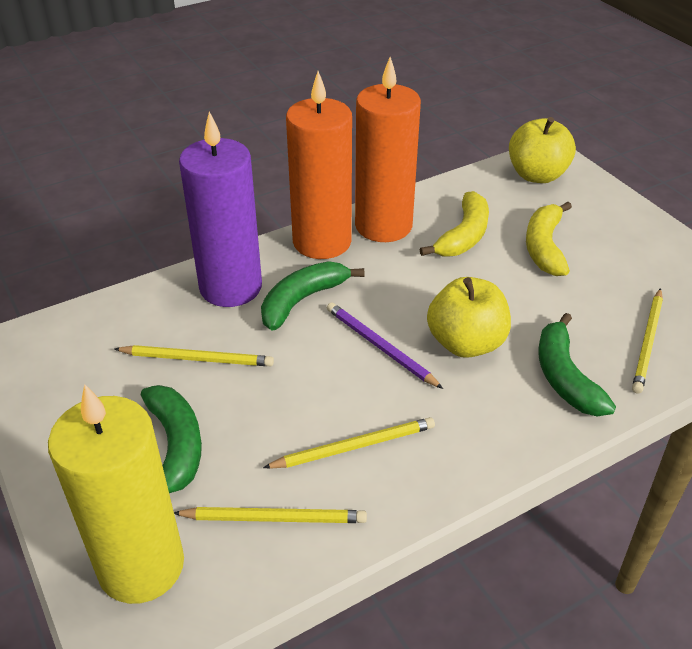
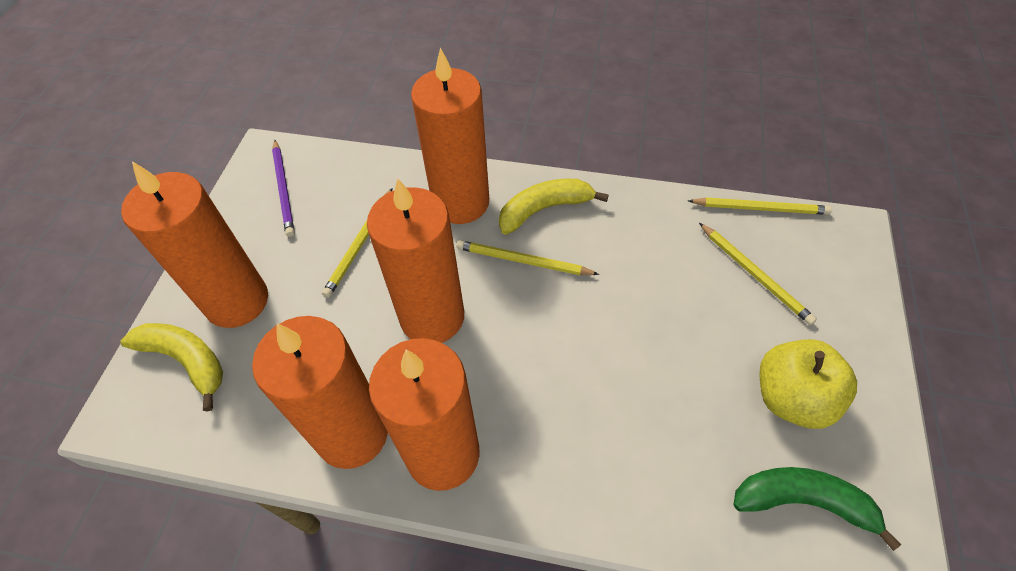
green banana: [141,385,202,493] [261,261,364,331] [538,313,616,416] = 3 -> [733,467,901,551] = 1
orange candle: [286,71,352,259] [355,57,421,242] = 2 -> [121,161,268,328] [252,316,388,469] [367,178,464,343] [369,338,480,491] [411,48,489,224] = 5
purple candle: [179,112,262,307] = 1 -> none = 0
yellow apple: [427,277,511,358] [509,117,576,183] = 2 -> [759,339,857,429] = 1
yellow candle: [48,384,184,604] = 1 -> none = 0

